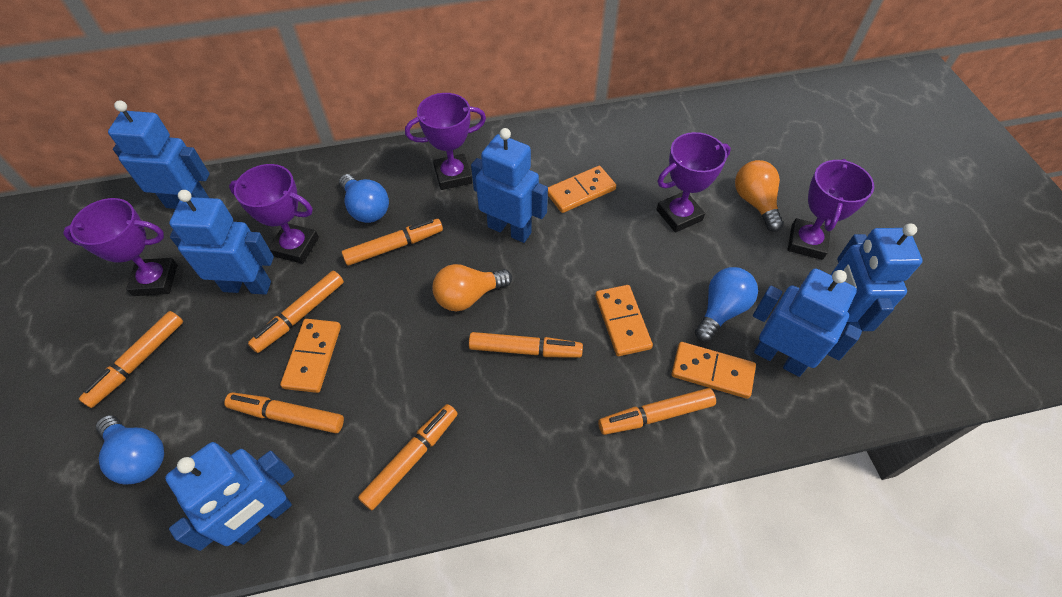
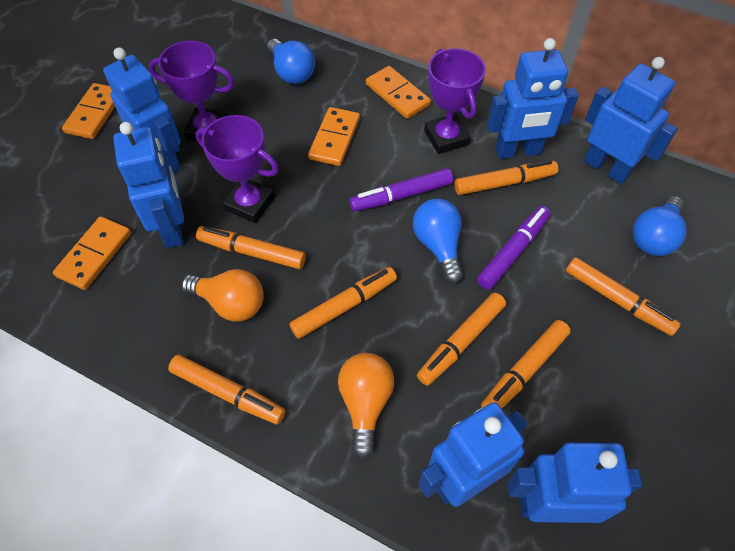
purple marker: none = 0 -> [350,168,453,211] [477,206,551,290] = 2
purple trophy: [63,198,178,296] [229,164,319,264] [405,93,486,190] [656,132,731,233] [788,159,874,260] = 5 -> [149,41,234,141] [196,115,279,223] [424,48,486,154] = 3

